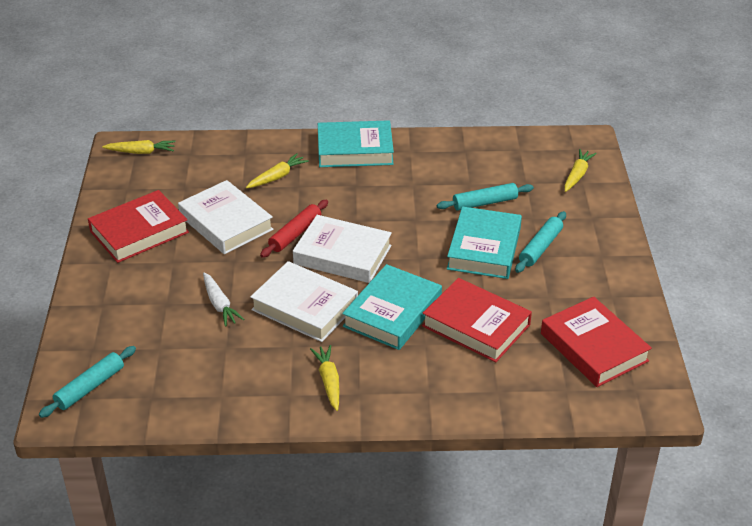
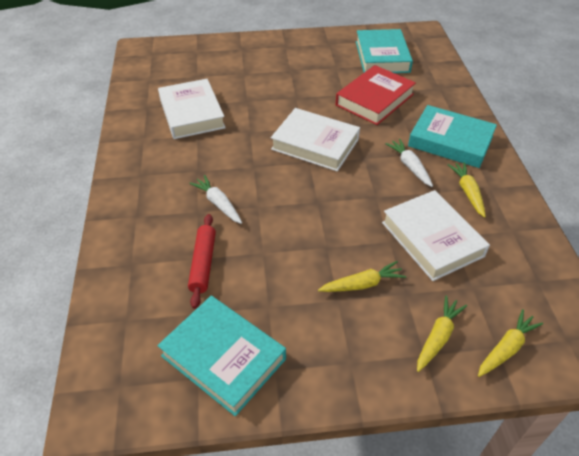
red book: [88,190,189,263] [422,278,532,362] [541,297,652,387] = 3 -> [336,65,416,125] = 1
turquoise rolling pin: [39,346,136,418] [437,183,534,211] [515,211,566,273] = 3 -> none = 0
white carrot: [203,272,245,327] = 1 -> [189,175,242,224] [385,139,433,187] = 2

